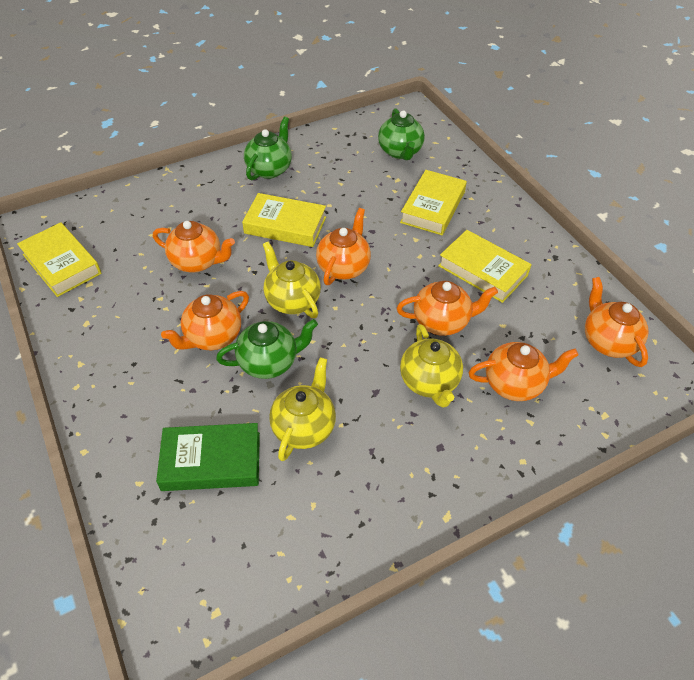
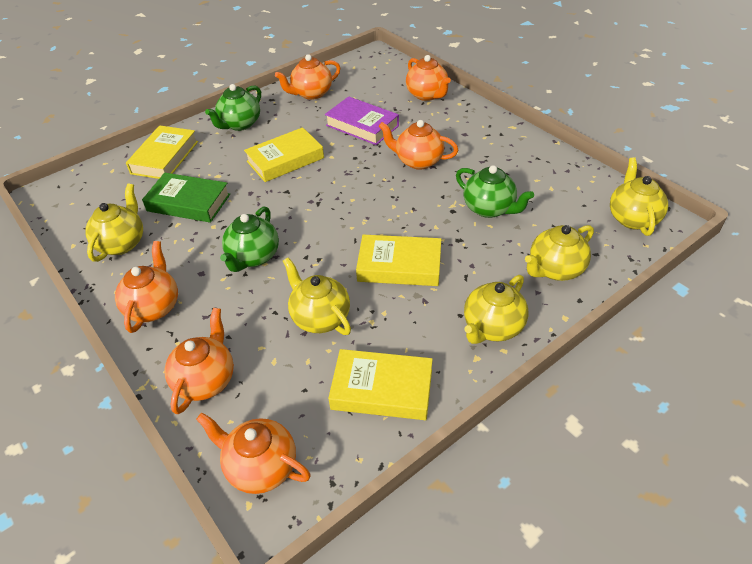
purple book: none = 0 -> [325,96,399,145] = 1
yellow teapot: [263,242,321,318] [269,357,336,461] [400,324,463,408] = 3 -> [85,184,143,262] [283,257,351,335] [464,275,529,344] [525,225,594,281] [610,157,668,236] = 5

